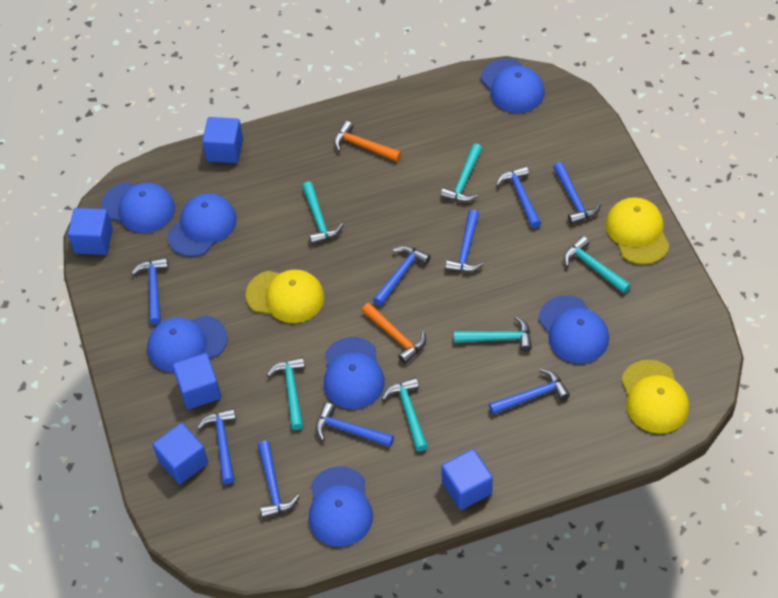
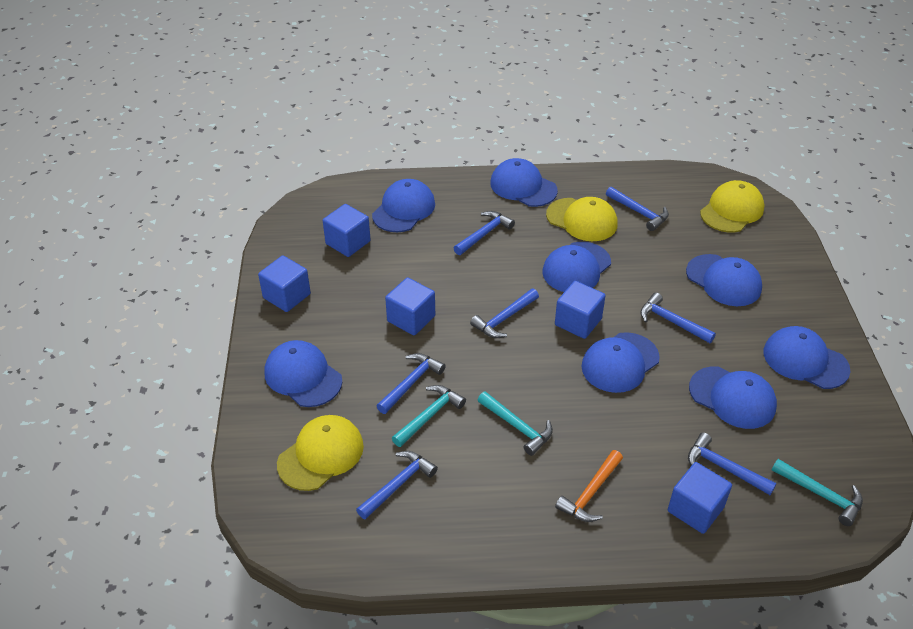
blue cap: [101,182,175,233] [147,315,228,372] [167,193,237,257] [309,466,373,547] [324,337,385,409] [481,59,545,113] [539,295,609,364] = 7 -> [265,340,342,407] [372,179,435,232] [490,158,558,207] [543,242,611,292] [581,332,660,393] [686,254,762,306] [689,366,777,429] [764,326,850,389] = 8
blue hammer: [131,258,169,325] [197,408,236,484] [258,441,300,519] [316,403,394,447] [373,246,431,306] [445,209,484,272] [489,369,570,415] [496,166,542,228] [553,162,601,225] = 9 -> [356,451,438,520] [377,353,446,414] [454,211,515,255] [470,289,539,338] [606,187,669,231] [640,292,716,343] [688,432,777,495] = 7
orange hammer: [334,121,402,162] [362,303,426,364] = 2 -> [555,450,623,522] = 1
turquoise hammer: [267,357,305,430] [302,181,343,245] [382,377,428,452] [440,143,482,202] [454,316,532,352] [564,236,631,293] = 6 -> [392,385,466,447] [478,391,553,456] [772,459,863,526] = 3

